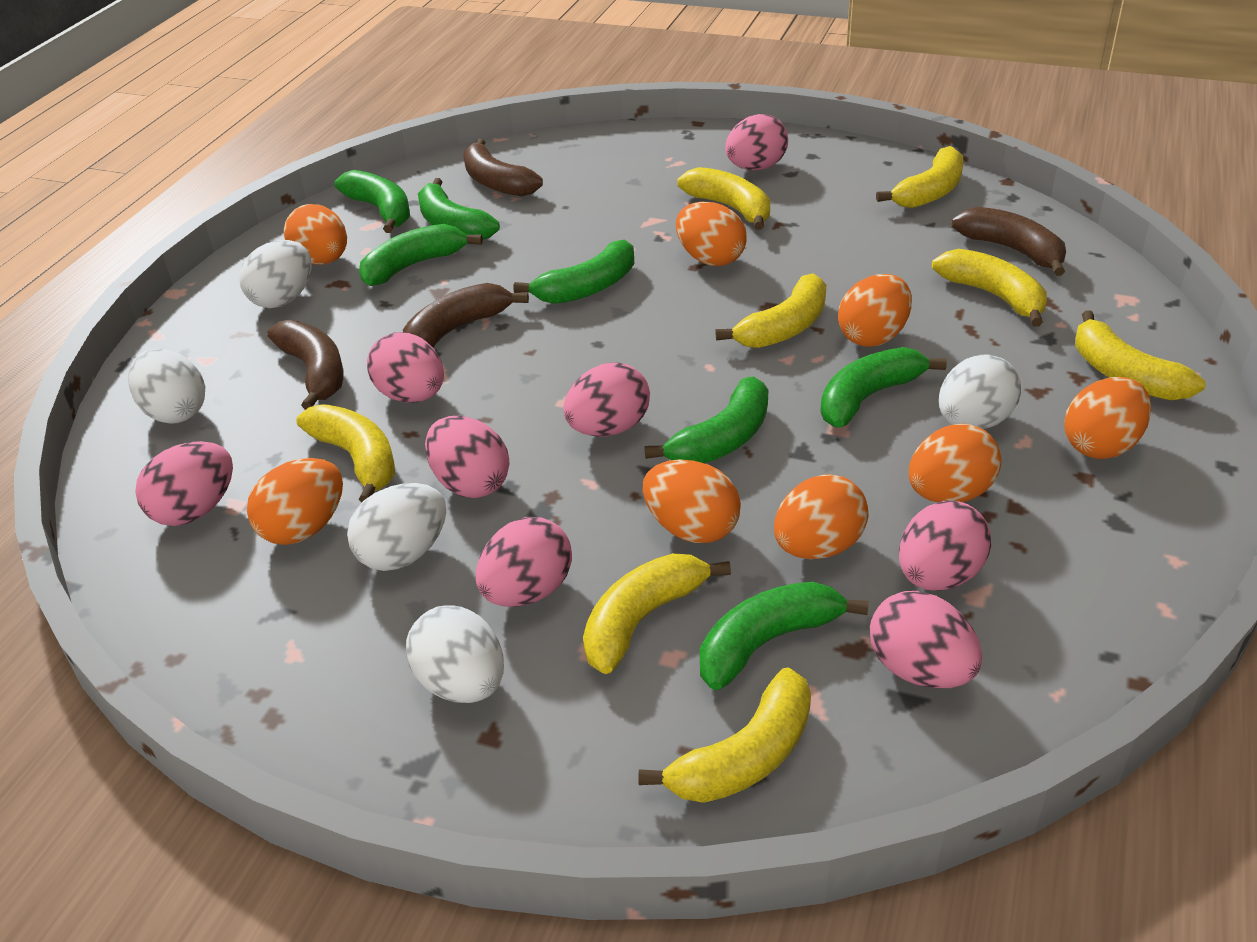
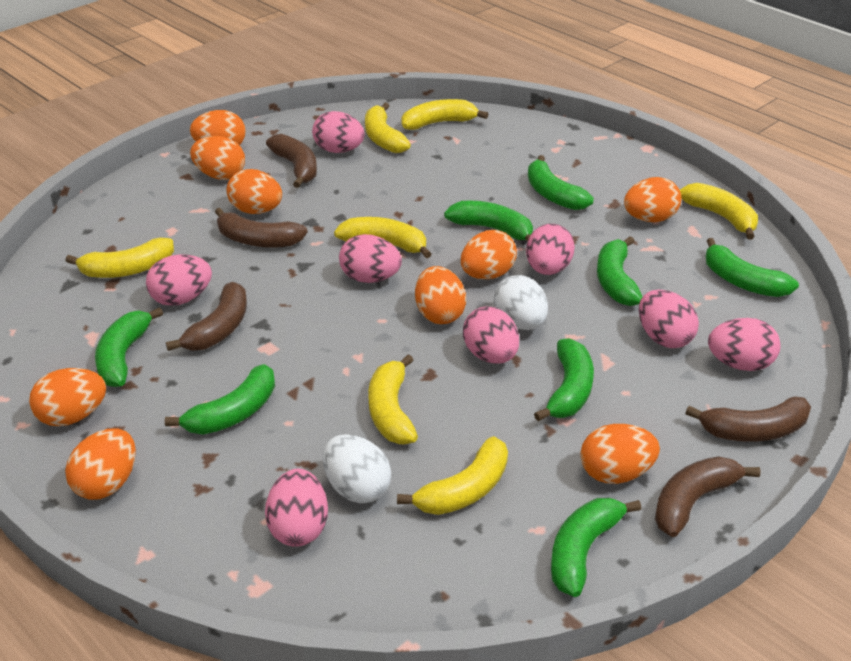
brown banana: [267,320,344,410] [403,283,529,348] [463,139,543,196] [951,207,1066,276] = 4 -> [166,282,247,351] [215,208,308,248] [266,134,317,188] [655,456,761,537] [685,396,811,442] = 5
green banana: [334,170,410,233] [359,224,483,286] [418,178,500,240] [513,239,634,304] [645,377,768,463] [700,582,869,690] [820,347,947,428] = 7 -> [95,307,163,387] [165,364,275,434] [444,201,533,242] [528,155,594,210] [534,338,594,421] [551,498,641,597] [597,236,642,306] [705,238,799,297] = 8
orange egg: [247,458,343,545] [284,204,347,265] [643,459,741,543] [676,202,747,266] [774,474,869,559] [838,274,912,347] [909,424,1001,502] [1064,377,1151,459] = 8 -> [29,368,106,427] [65,428,136,500] [190,110,246,145] [190,136,245,180] [227,169,282,214] [415,266,466,324] [461,230,517,279] [580,424,660,484] [624,177,682,222] = 9
white egg: [128,349,205,424] [239,240,312,308] [347,483,446,571] [406,605,504,703] [939,355,1021,429] = 5 -> [323,434,391,503] [494,275,548,330] = 2
yellow banana: [296,404,395,503] [583,553,731,674] [638,667,811,803] [677,167,771,230] [715,273,826,348] [876,146,964,208] [932,249,1047,327] [1075,310,1205,400] = 8 -> [66,238,174,278] [334,217,431,258] [365,103,411,153] [368,354,418,444] [397,436,508,515] [401,99,489,130] [680,183,758,240] = 7

